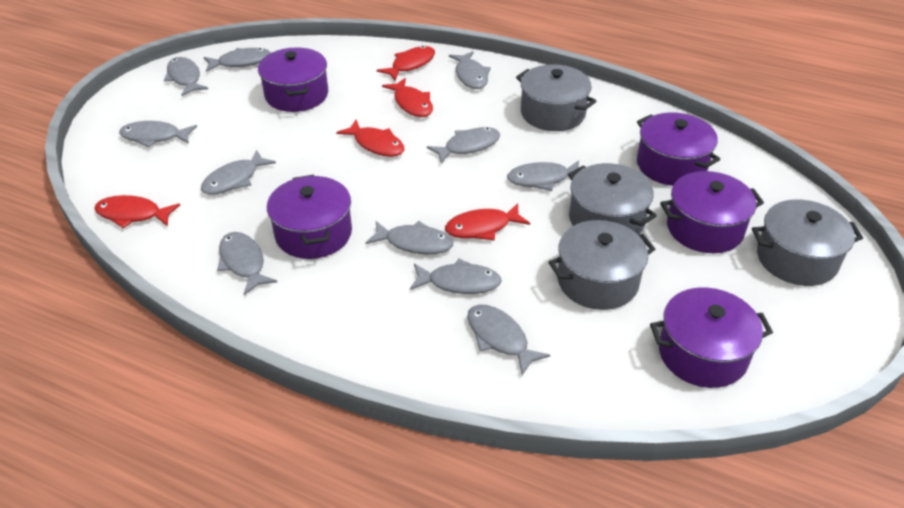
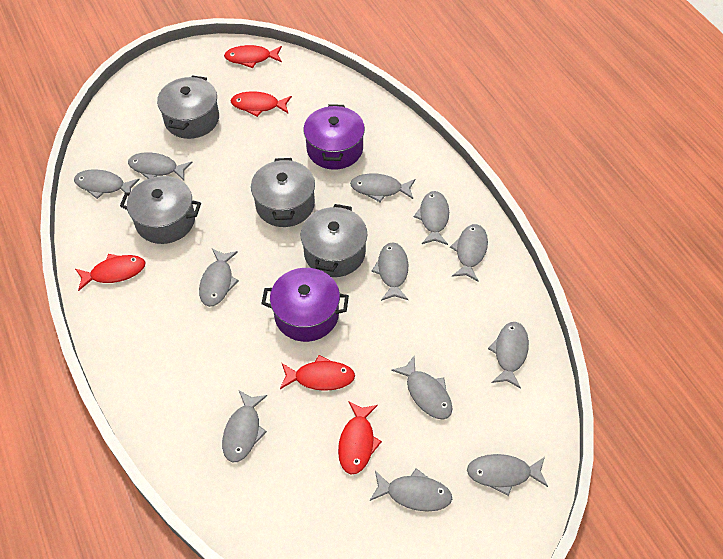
grey fish: [119,121,197,148] [164,57,208,96] [201,149,276,195] [204,48,271,72] [217,232,277,295] [365,221,453,254] [410,259,502,294] [427,127,500,164] [449,51,491,89] [467,304,550,375] [507,160,579,191] = 11 -> [74,169,140,199] [128,152,192,180] [199,249,239,307] [222,390,267,463] [350,173,415,202] [370,468,452,512] [371,242,409,301] [391,356,453,419] [414,191,449,245] [450,224,488,282] [467,454,548,496] [488,322,529,389] = 12
purple pot: [258,47,328,112] [267,175,352,259] [637,112,720,186] [650,287,773,388] [660,171,764,253] = 5 -> [261,268,349,342] [304,104,365,170] = 2

